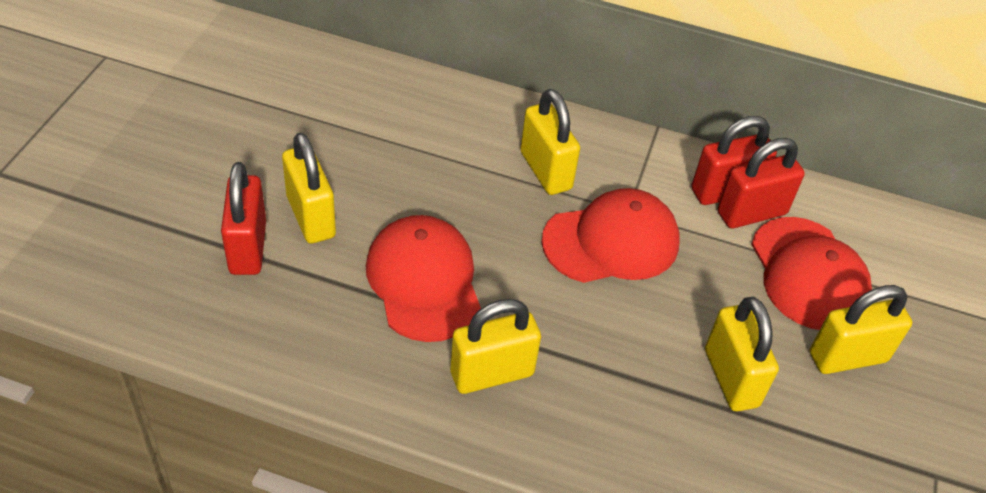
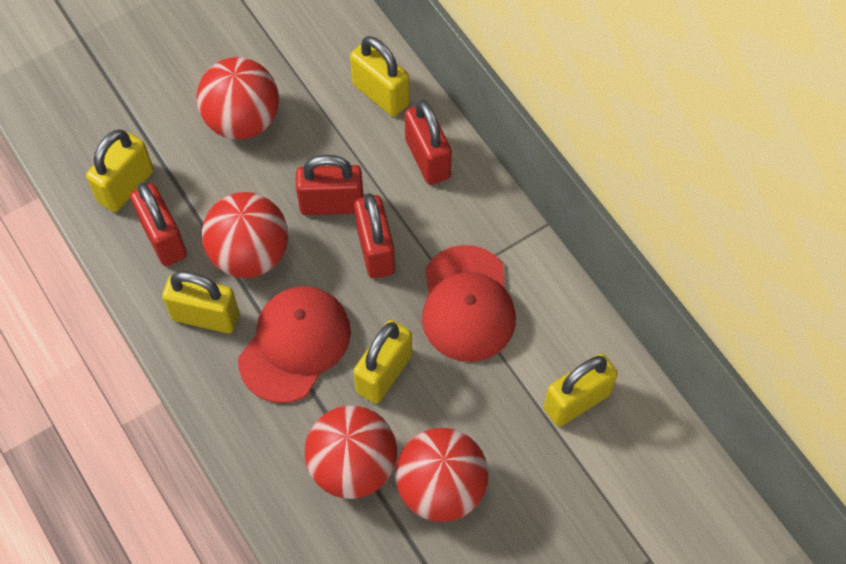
red ball: none = 0 -> [197,57,279,140] [202,192,288,278] [305,406,397,499] [395,428,489,522] = 4
red cap: [366,215,481,342] [541,188,680,283] [751,217,872,330] = 3 -> [238,286,351,403] [422,245,516,362] = 2
red padlock: [221,162,266,275] [691,116,777,205] [718,138,805,228] = 3 -> [130,183,187,266] [296,155,363,215] [354,193,395,279] [405,100,452,185] = 4

